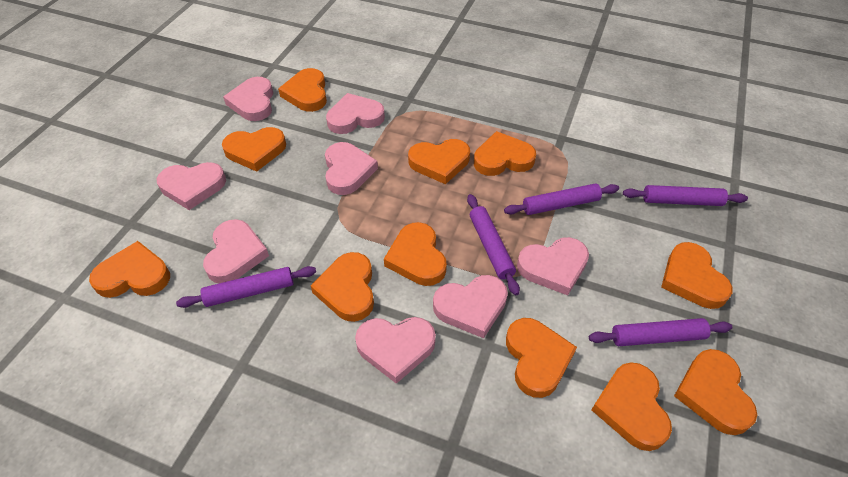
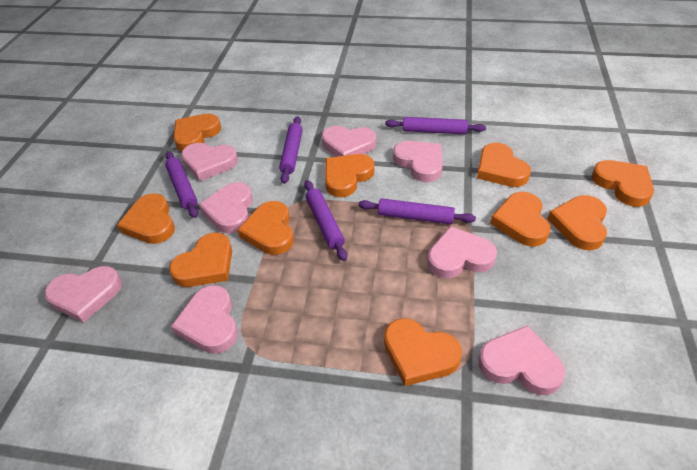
orange heart: [89,241,170,298] [222,127,286,172] [278,68,327,112] [311,252,374,322] [384,222,447,286] [408,139,470,184] [474,131,536,176] [506,318,577,398] [592,362,672,451] [661,242,733,309] [674,349,757,435] = 11 -> [117,193,175,244] [169,233,232,287] [173,114,221,151] [238,201,294,255] [325,154,374,197] [384,318,462,386] [477,143,531,187] [490,192,551,247] [547,195,607,250] [591,160,654,207] = 10

